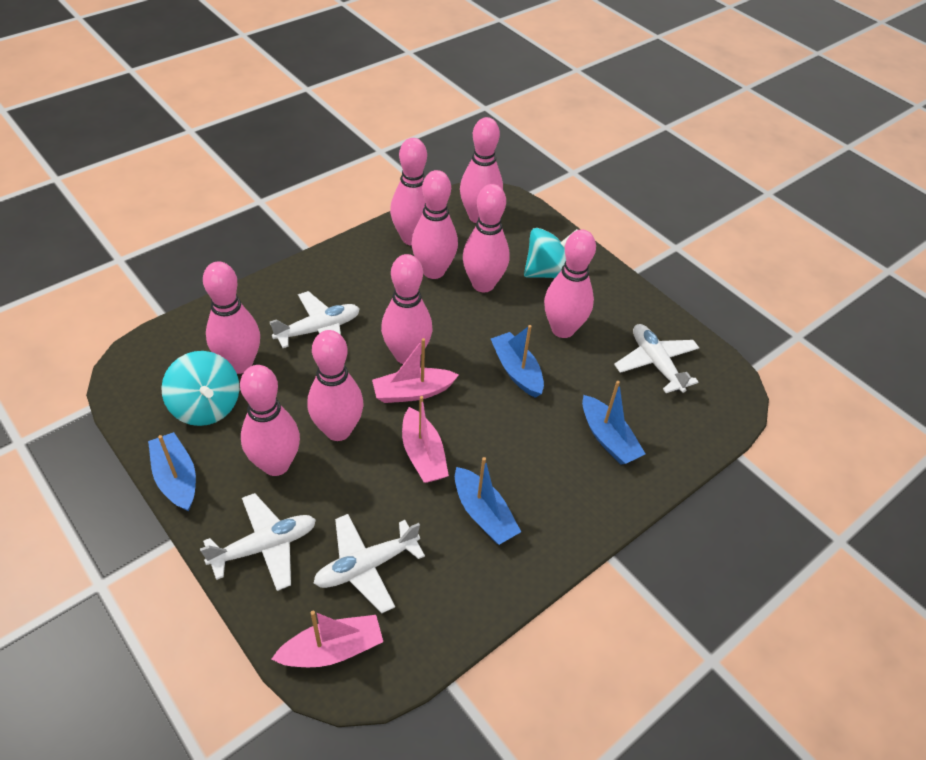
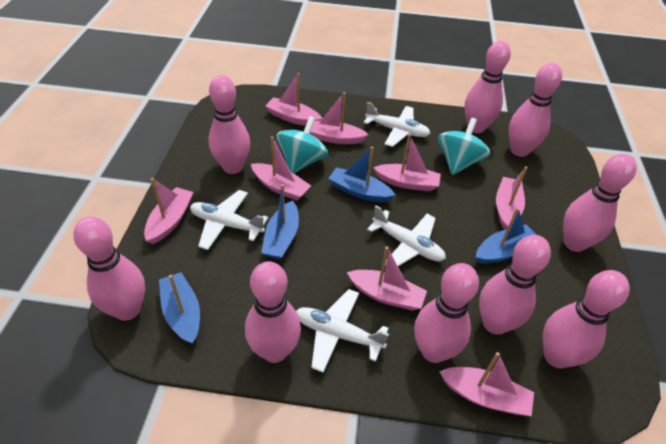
pink boat: [272,611,383,667] [372,338,459,403] [402,396,449,483] = 3 -> [144,178,194,244] [251,136,311,201] [265,73,322,126] [310,92,369,144] [347,246,427,310] [373,134,441,191] [439,352,534,416] [496,166,527,230] = 8

